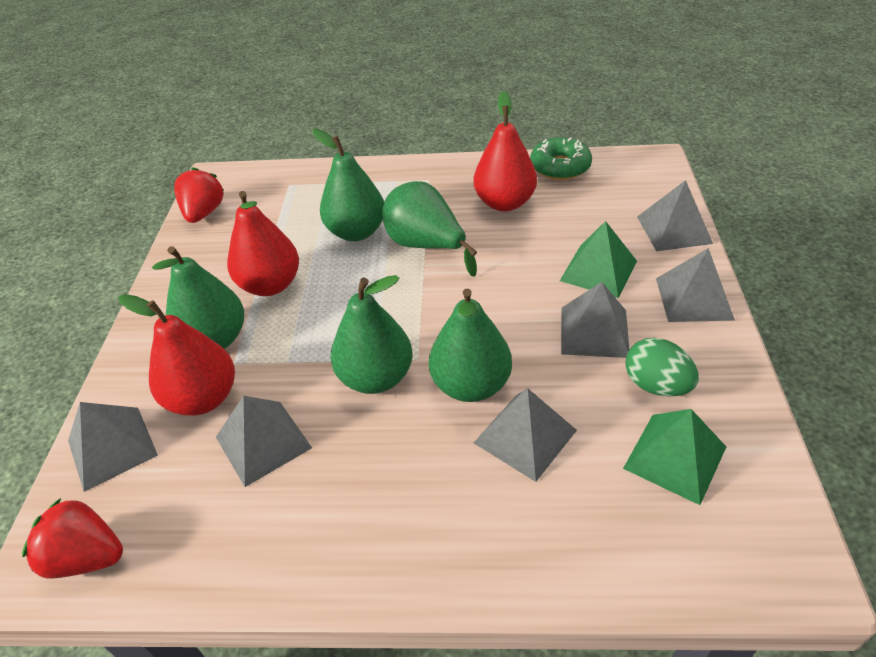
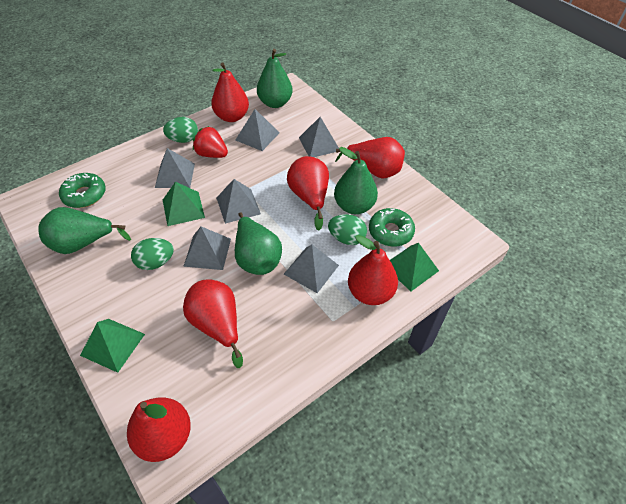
green donut: [530,137,592,180] = 1 -> [59,173,106,208] [369,208,415,246] = 2
green egg: [625,337,699,396] = 1 -> [131,238,174,270] [163,117,198,143] [328,214,367,245] = 3
green pear: [152,246,244,349] [313,129,384,241] [331,275,413,394] [382,181,477,277] [429,288,512,402] = 5 -> [38,207,131,254] [235,212,282,275] [257,49,293,108] [334,147,378,214] = 4
green pyramid: [560,221,637,298] [623,409,726,505] = 2 -> [80,319,145,373] [163,182,205,226] [390,243,439,291] = 3
red pear: [118,294,235,416] [227,191,299,296] [474,91,537,212] = 3 -> [127,397,191,462] [183,279,243,368] [211,63,249,122] [287,156,329,230] [335,137,405,179] [348,235,398,305] = 6
red strawberry: [22,498,123,578] [174,167,224,223] = 2 -> [193,126,228,158] = 1

